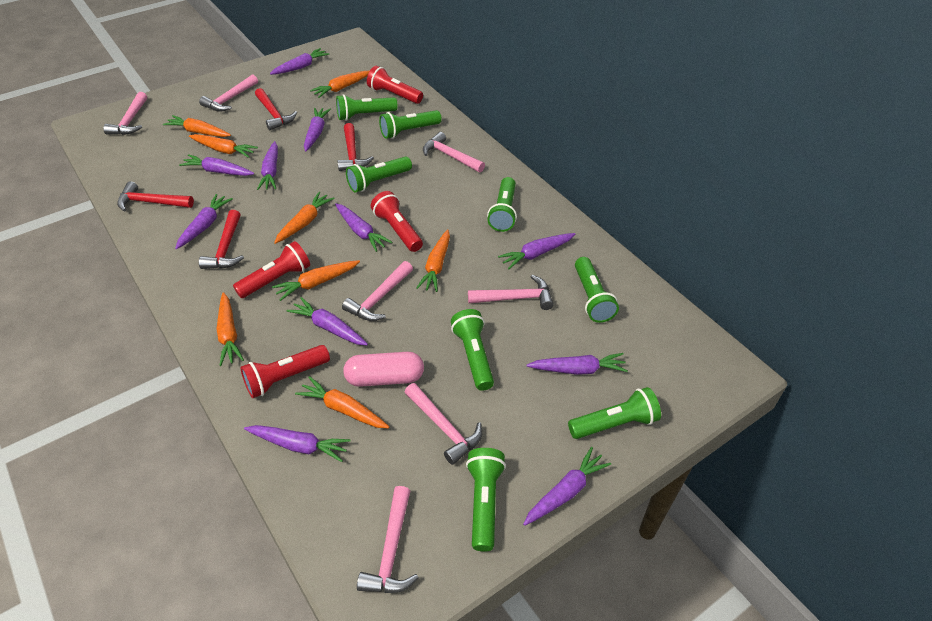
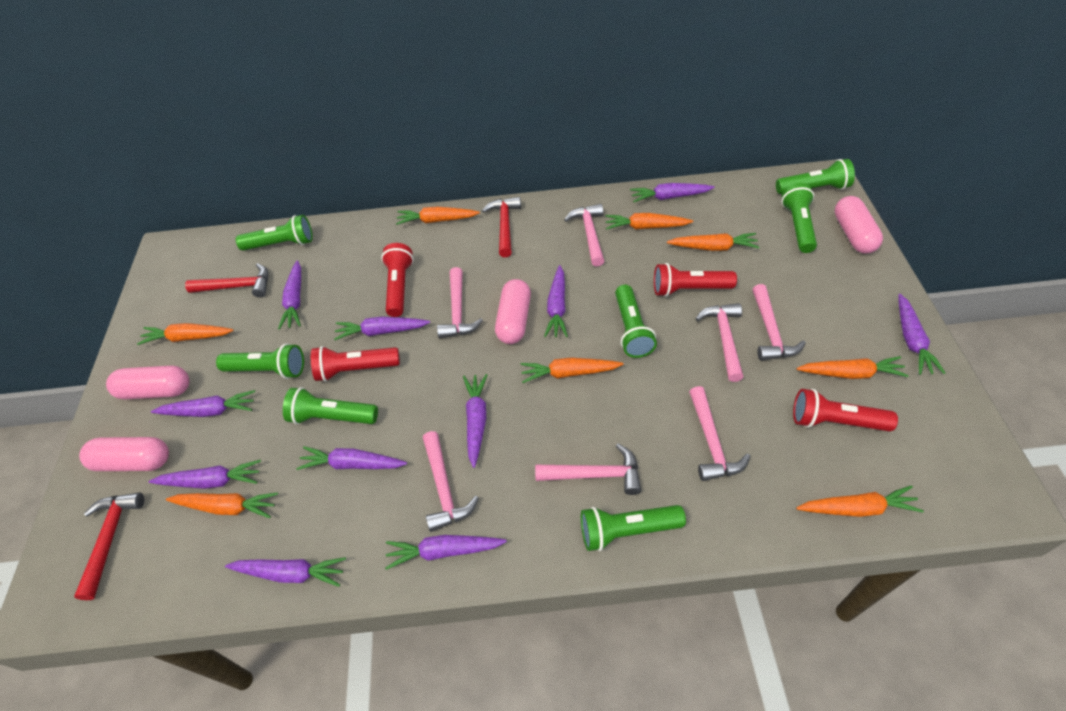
green flashlight: [336,94,398,121] [346,156,412,193] [379,110,442,139] [451,309,494,391] [466,448,506,552] [487,177,517,232] [568,387,661,439] [575,257,619,323] = 8 -> [216,343,304,379] [236,215,313,251] [283,387,378,424] [581,505,686,551] [615,284,657,358] [776,159,855,194] [781,183,817,253] = 7
pink capsule: [343,352,424,387] = 1 -> [79,437,169,471] [106,366,189,399] [495,279,531,344] [834,196,883,253] = 4
red hammer: [117,181,194,212] [199,210,244,269] [255,88,297,130] [337,123,374,171] = 4 -> [74,493,144,600] [185,263,268,298] [482,197,521,257] = 3

